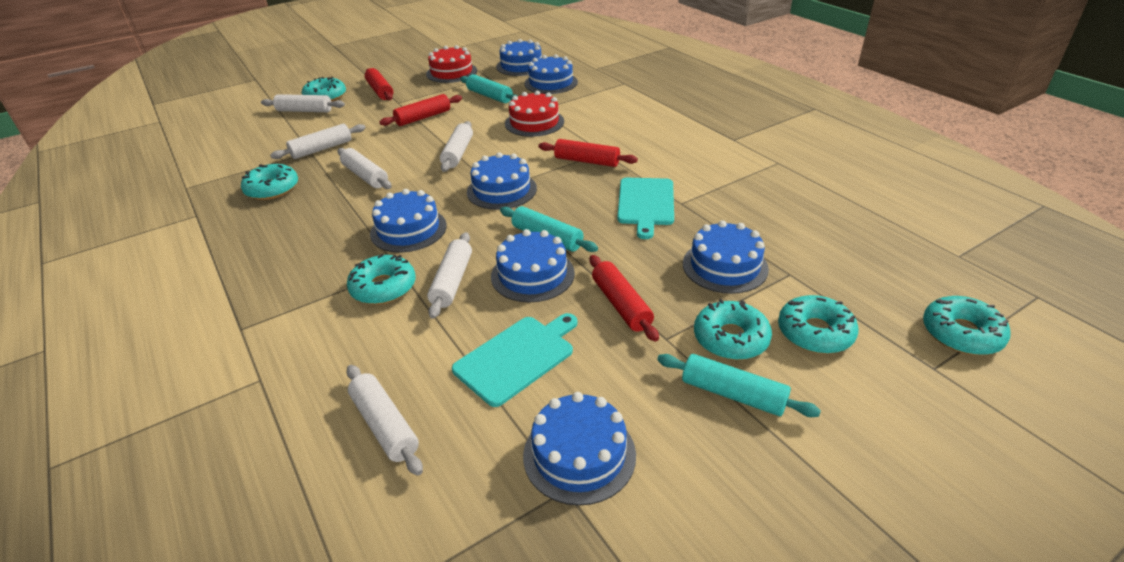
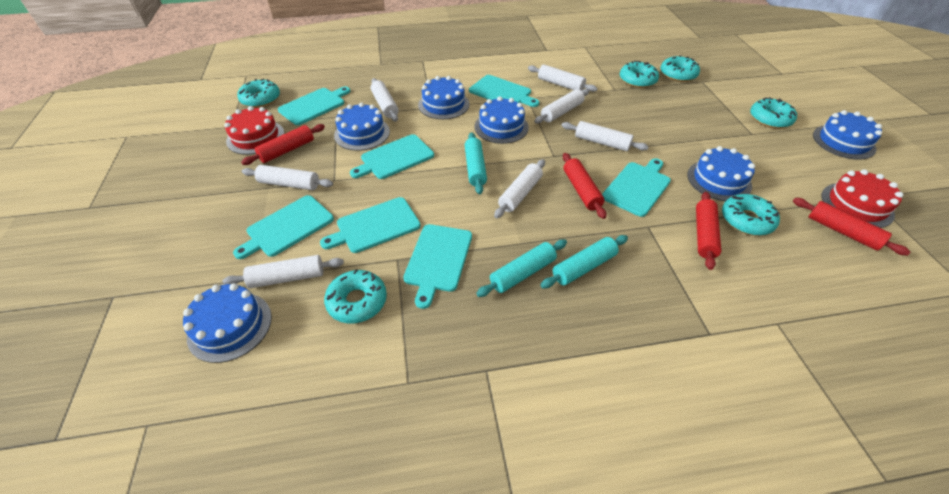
blue cake: [370,189,447,253] [467,152,537,210] [491,229,575,302] [496,39,542,76] [523,392,636,506] [525,54,578,94] [683,220,769,294] = 7 -> [183,283,272,363] [334,102,390,151] [418,76,469,119] [474,96,529,144] [687,146,755,201] [813,110,882,160] = 6
turquoise cutting board: [452,313,578,407] [617,178,674,239] = 2 -> [233,195,334,259] [278,87,351,125] [320,197,421,253] [350,134,434,179] [403,224,472,309] [469,75,539,107] [602,158,671,217] = 7
white rolling pin: [261,94,345,112] [270,124,366,159] [338,148,392,189] [347,365,423,476] [427,232,472,319] [440,121,473,172] = 6 -> [222,255,344,288] [242,165,333,190] [371,78,399,122] [494,159,545,218] [528,65,598,92] [534,89,590,124] [561,121,649,151] = 7

